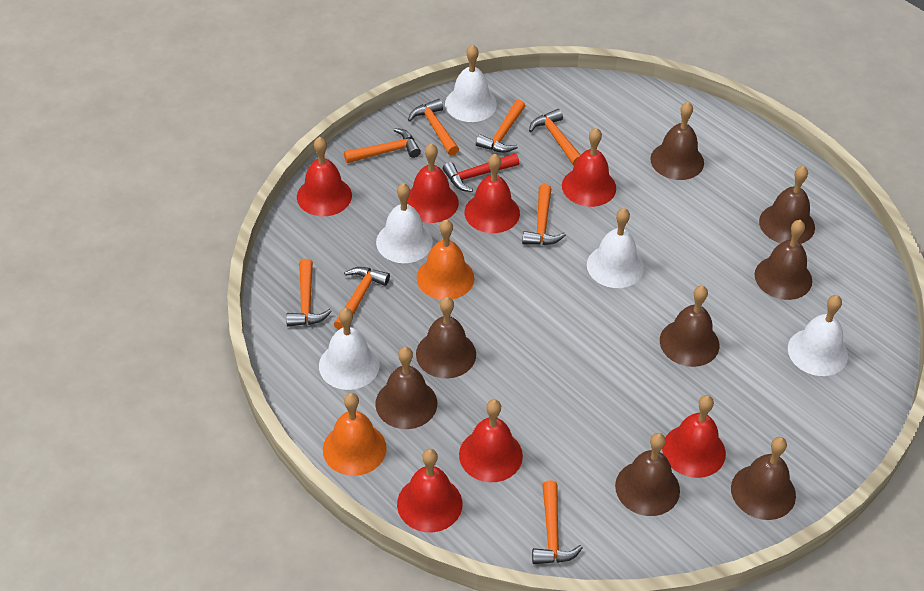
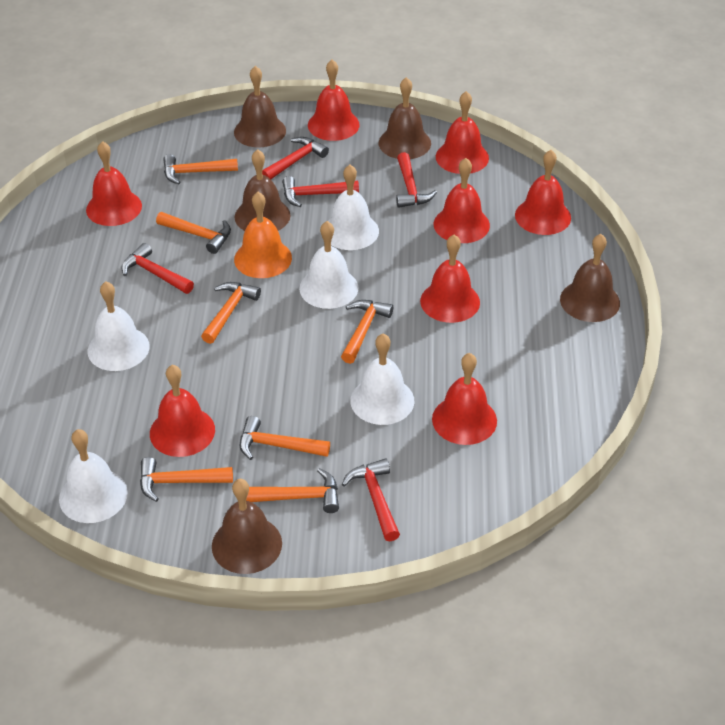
brown bell: [375,347,437,429] [416,297,476,379] [615,433,680,516] [650,102,704,180] [660,285,719,367] [731,437,796,520] [754,220,812,300] [759,166,815,244] = 8 -> [212,479,282,574] [234,66,286,147] [235,149,291,231] [379,77,431,159] [560,234,620,322] = 5
orange bell: [323,393,387,476] [417,219,474,300] = 2 -> [234,192,292,278] = 1
orange hammer: [286,259,332,327] [334,267,390,330] [344,128,421,163] [408,99,459,156] [476,99,525,153] [522,184,566,245] [529,109,581,166] [532,481,583,564] = 8 -> [140,457,233,502] [156,212,231,254] [163,154,238,184] [201,282,261,344] [239,416,330,460] [246,468,339,513] [341,300,393,364] = 7
red bell: [297,137,352,216] [397,449,462,532] [407,143,459,223] [459,399,523,482] [465,154,520,233] [562,128,616,207] [662,395,726,478] = 7 -> [86,141,142,226] [150,365,215,457] [308,60,359,141] [420,235,480,323] [432,353,497,445] [434,158,490,243] [436,91,489,174] [515,150,571,235] = 8
red hammer: [443,153,519,192] = 1 -> [121,243,194,294] [262,137,329,179] [282,176,359,207] [342,458,400,541] [396,152,437,208] = 5

